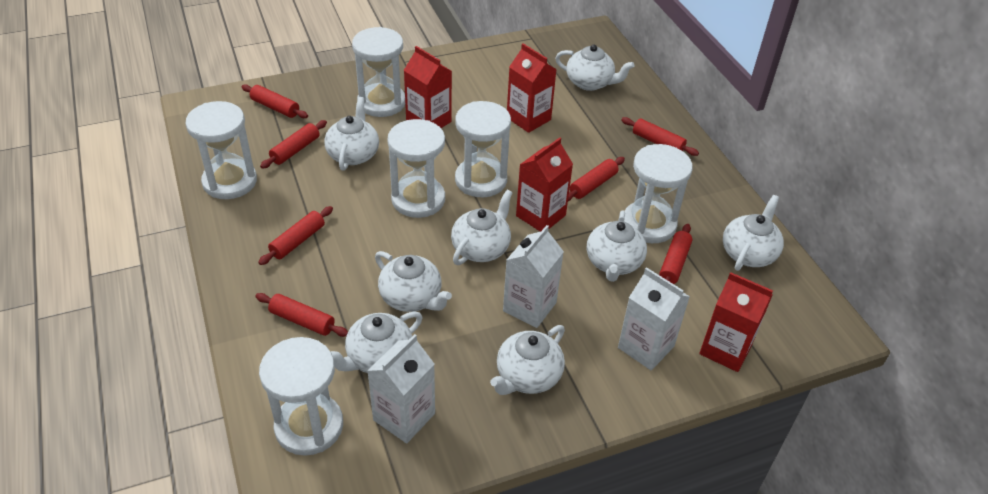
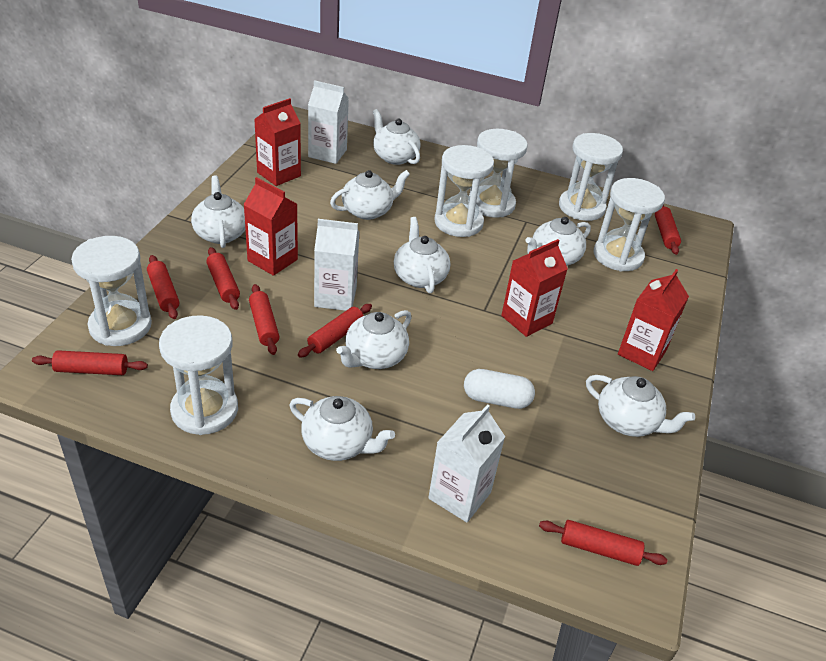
white capsule: none = 0 -> [464,369,535,409] = 1

